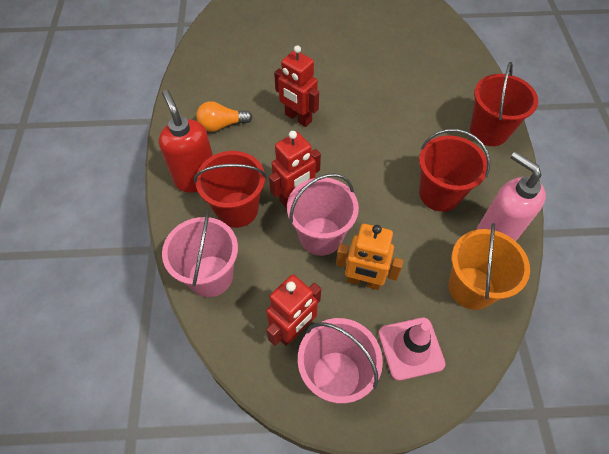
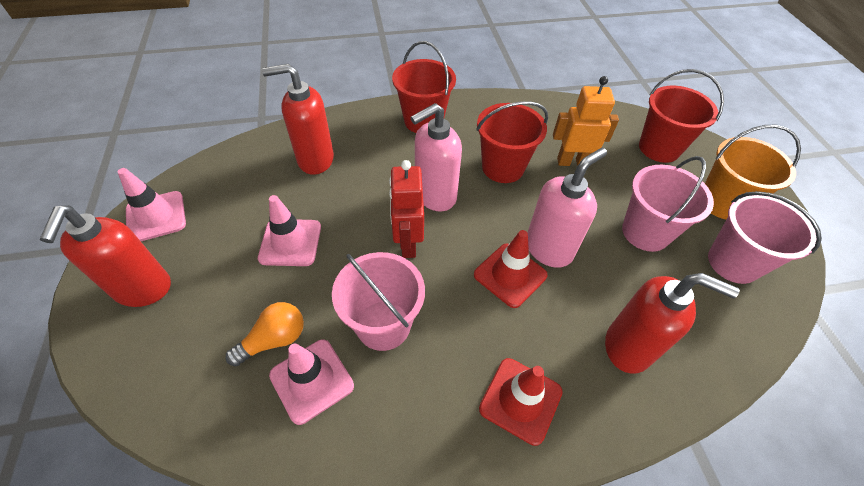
pink soap dispenser: [476,152,546,241] = 1 -> [410,103,462,211] [527,148,607,268] = 2
pink traffic cone: [379,318,446,381] = 1 -> [118,168,186,241] [258,195,321,266] [269,340,354,425] = 3
red robot: [266,275,321,346] [269,131,321,208] [274,45,319,127] = 3 -> [389,160,424,258] = 1
red soap dispenser: [159,90,213,193] = 1 -> [40,205,171,307] [262,64,334,175] [605,273,740,374] = 3
red traffic cone: none = 0 -> [474,230,548,308] [479,358,563,446] = 2

